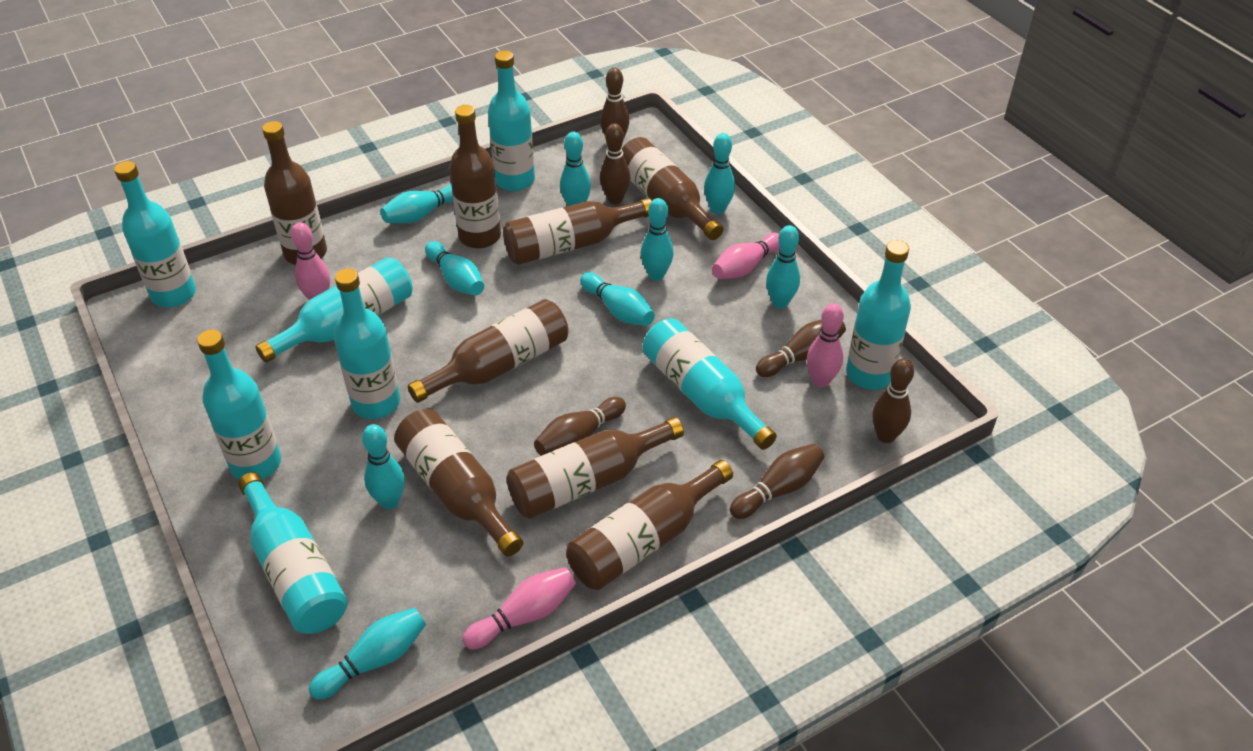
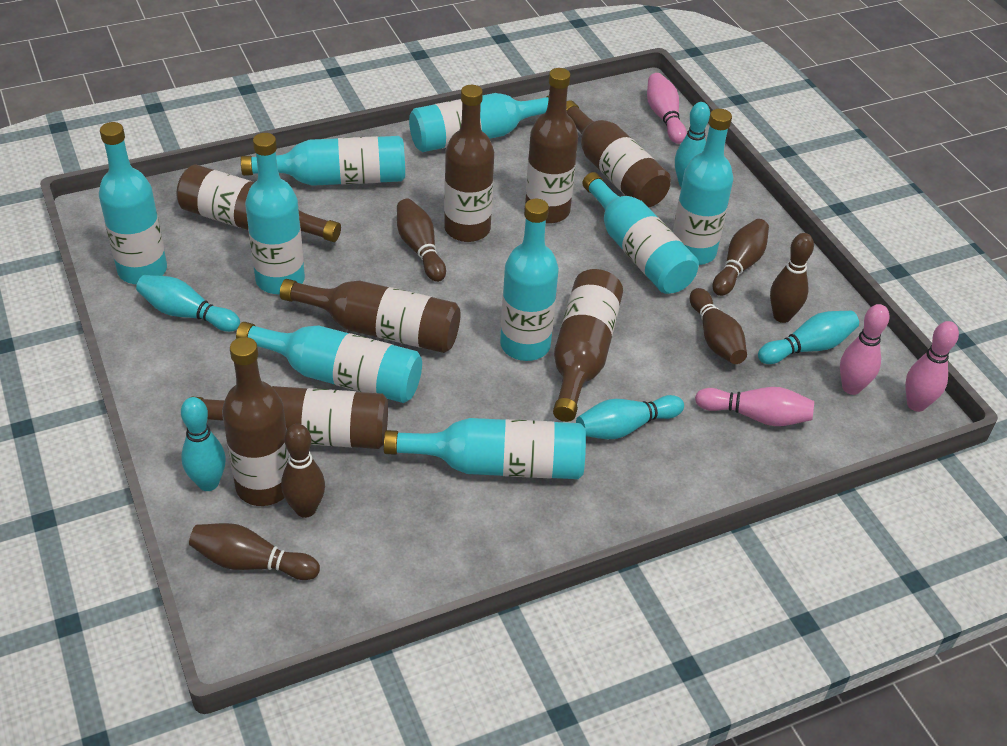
turquoise bottle: [114,161,196,307] [197,330,281,480] [238,472,348,634] [255,257,413,363] [334,268,400,419] [488,51,535,191] [642,318,777,450] [846,240,911,390] = 8 -> [99,122,167,284] [236,322,422,403] [241,136,405,186] [245,133,305,294] [384,418,586,479] [409,93,549,152] [500,199,559,361] [582,172,699,294] [673,109,734,265] = 9
turquoise bowling pin: [309,608,426,700] [362,424,405,509] [380,184,453,223] [425,241,484,296] [560,132,591,206] [580,272,655,326] [641,198,674,281] [704,133,735,214] [766,225,800,308] = 9 -> [136,275,240,332] [181,397,226,491] [576,395,684,439] [675,102,710,187] [758,311,859,364] = 5

